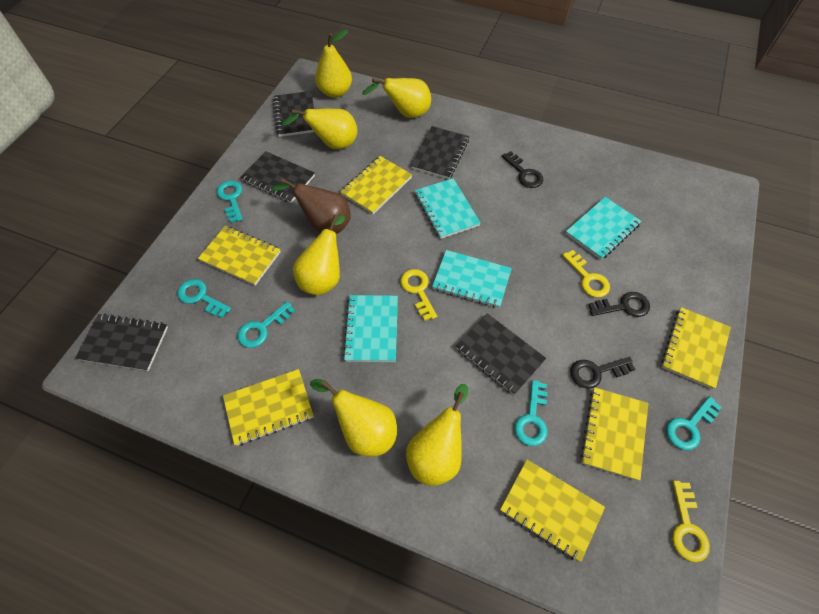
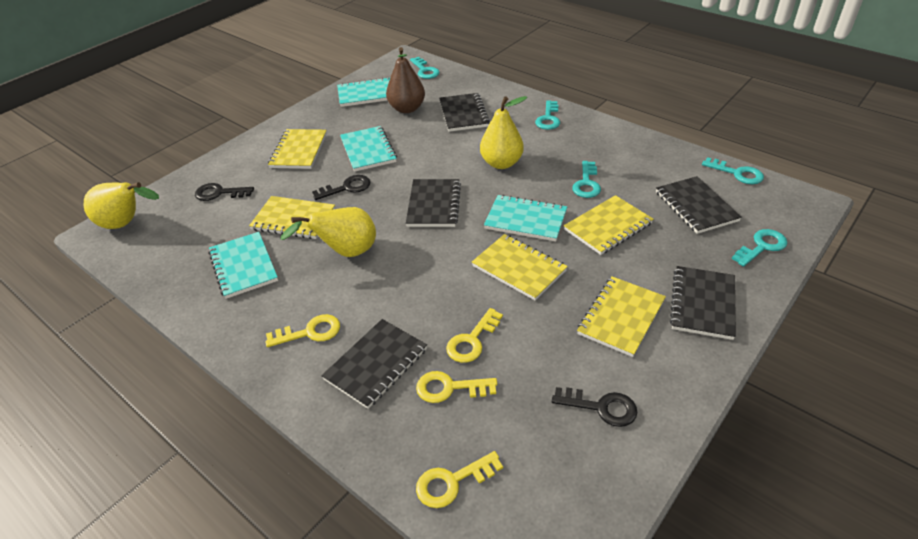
yellow key: [400,269,437,321] [562,250,610,297] [672,481,710,562] = 3 -> [265,314,340,347] [416,371,497,403] [416,451,503,508] [446,308,503,363] = 4
yellow notebook: [198,226,280,286] [223,369,314,446] [340,156,412,214] [500,460,605,562] [580,387,648,481] [661,307,731,390] = 6 -> [249,196,335,239] [268,129,327,169] [472,234,568,300] [564,195,653,255] [577,276,666,357] = 5
yellow pear: [282,109,357,149] [293,215,345,295] [310,379,397,457] [315,30,352,98] [362,78,431,118] [406,384,468,486] = 6 -> [84,182,159,229] [280,207,376,257] [480,96,527,169] = 3

